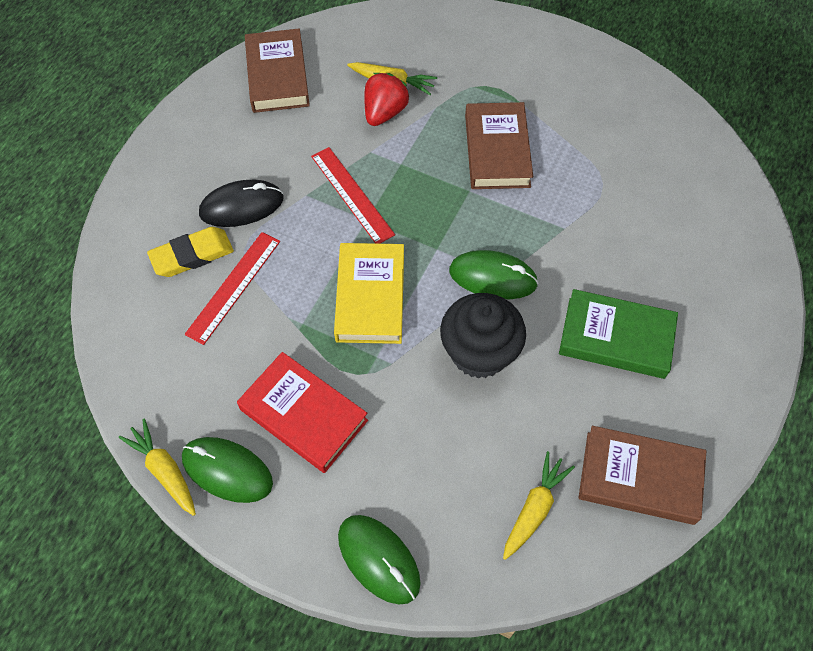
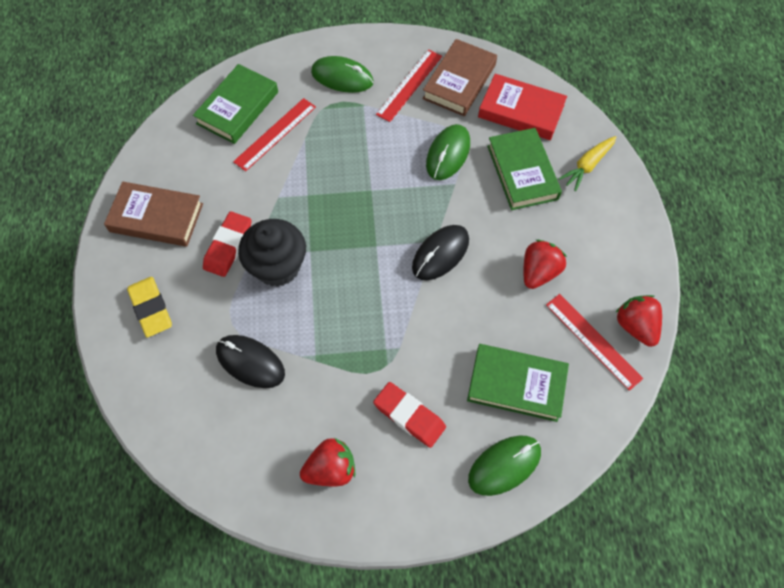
black mouse: [199,180,283,227] = 1 -> [216,335,285,388] [412,225,469,280] = 2
brown book: [245,29,310,113] [465,102,533,189] [579,426,706,525] = 3 -> [104,182,203,247] [422,39,497,116] = 2
green book: [559,289,678,379] = 1 -> [193,64,278,144] [467,344,569,422] [487,128,562,210] = 3
red eraser: none = 0 -> [203,211,252,277] [373,382,446,448] = 2
red ruler: [184,232,280,345] [311,147,395,244] = 2 -> [233,98,316,171] [376,49,442,122] [546,294,643,391] = 3
red strawberry: [364,73,409,126] = 1 -> [300,438,355,486] [524,240,567,289] [615,295,662,347] = 3
yellow book: [334,243,404,344] = 1 -> none = 0
yellow carrot: [119,419,196,516] [347,62,437,95] [503,451,575,560] = 3 -> [558,136,617,191] = 1

